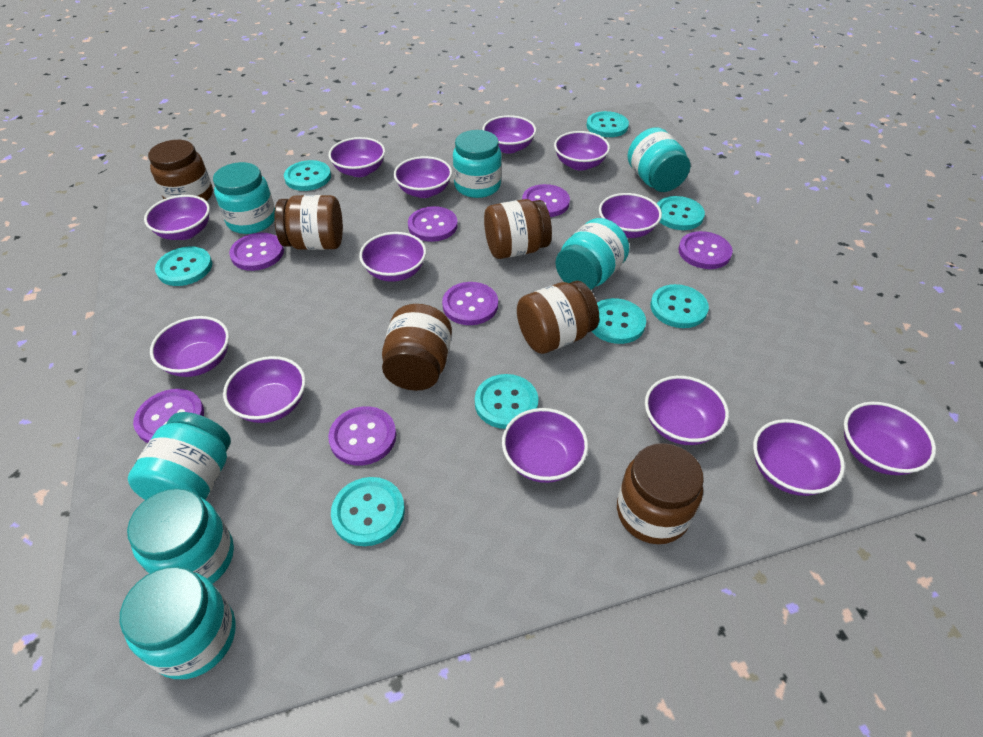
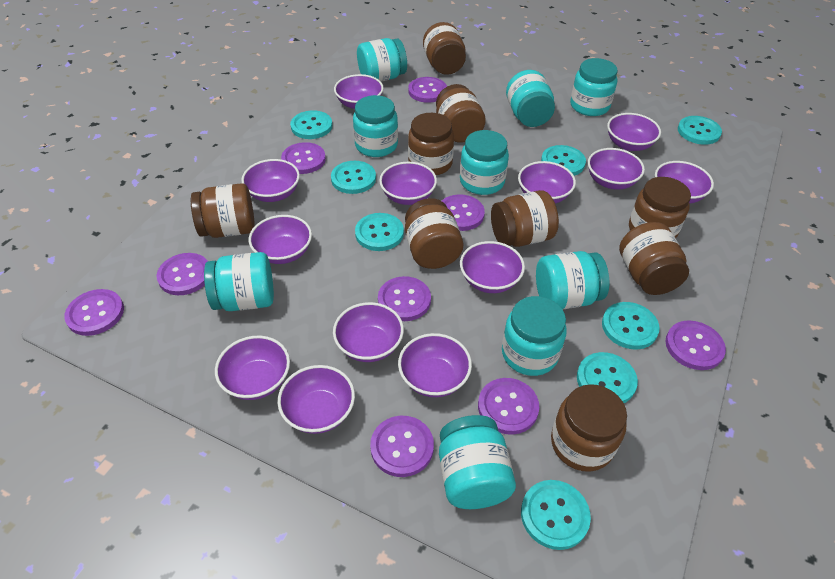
brown jar: [148,140,213,201] [274,195,343,250] [382,304,452,391] [484,199,552,259] [517,281,599,354] [617,443,704,544] = 6 -> [191,183,255,238] [405,198,463,269] [408,113,454,175] [423,22,466,75] [436,84,486,143] [491,190,559,247] [551,384,627,472] [619,222,689,295] [629,177,691,238] = 9
purple button: [133,389,204,443] [229,233,284,271] [328,406,396,466] [408,206,458,242] [442,282,498,325] [522,184,570,217] [678,231,733,269] = 7 -> [64,289,124,336] [157,253,208,295] [281,142,326,174] [370,416,434,477] [378,276,431,321] [408,77,447,103] [442,194,485,231] [478,378,539,435] [665,321,726,370] = 9
turquoise jar: [120,567,236,679] [127,488,234,584] [128,412,231,500] [213,162,275,234] [453,130,502,198] [555,218,629,290] [628,127,690,192] = 7 -> [204,252,274,311] [353,95,398,157] [357,38,407,82] [439,415,516,509] [460,130,509,195] [502,296,567,376] [506,70,555,127] [536,251,609,310] [570,58,618,116] = 9

